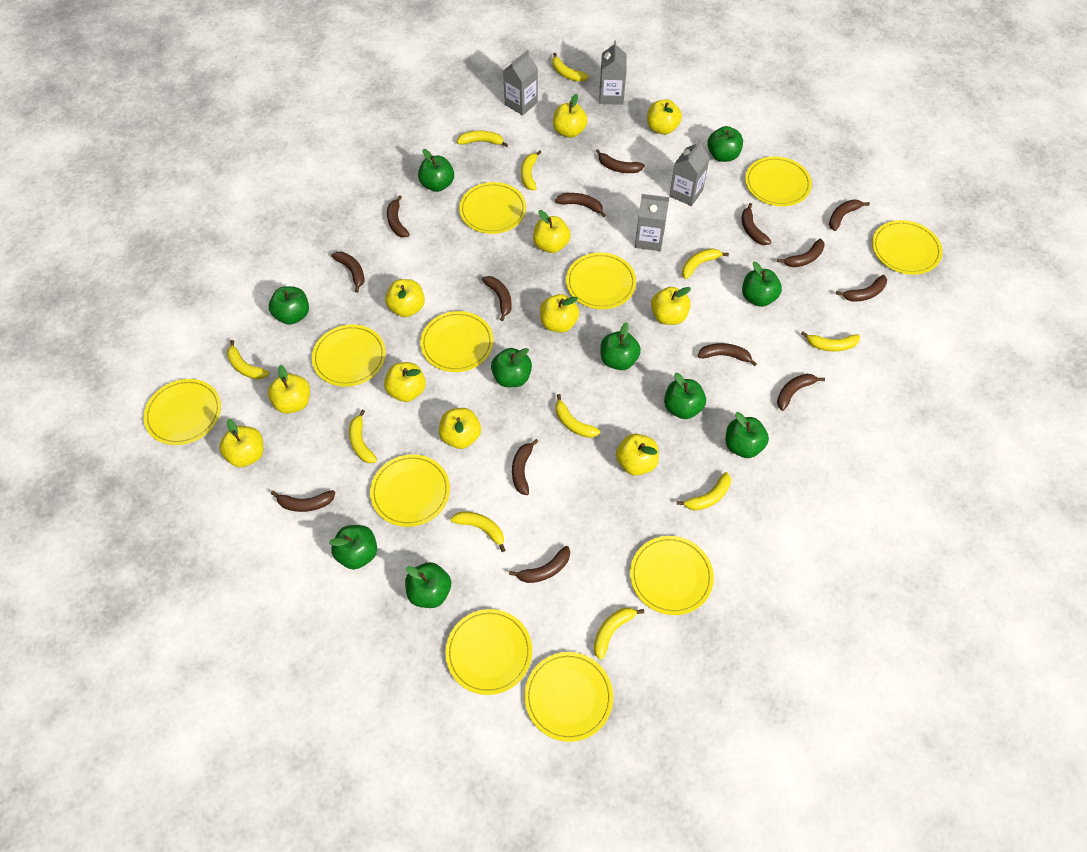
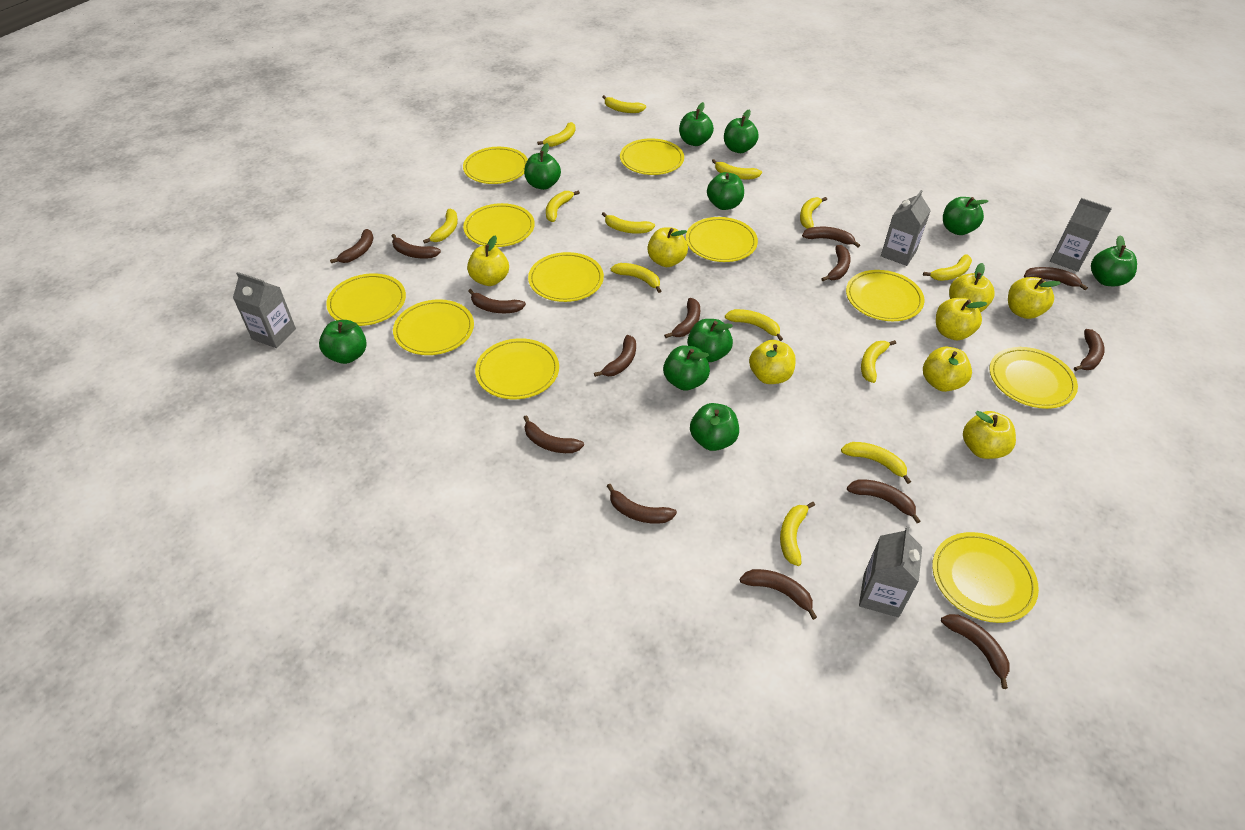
yellow apple: [219,419,263,467] [268,365,310,414] [384,362,426,402] [385,279,425,317] [439,408,481,449] [533,210,571,253] [540,294,579,333] [553,94,588,138] [616,434,659,476] [647,99,682,135] [651,287,691,325] = 11 -> [467,235,509,286] [647,227,688,267] [749,340,796,384] [923,347,972,392] [936,298,987,340] [949,263,995,313] [963,411,1016,459] [1008,277,1061,319] = 8
yellow banana: [227,340,269,379] [349,410,377,463] [451,511,506,552] [457,130,508,147] [521,151,542,190] [552,53,588,82] [555,394,600,438] [594,608,644,660] [677,472,731,511] [682,248,729,279] [801,332,860,351] = 11 -> [423,209,458,243] [537,122,575,147] [546,190,580,222] [602,95,646,113] [602,212,655,234] [611,263,661,293] [712,159,762,179] [725,309,783,341] [780,502,815,566] [800,197,827,229] [841,442,911,484] [861,340,896,383] [923,254,972,281] = 13

